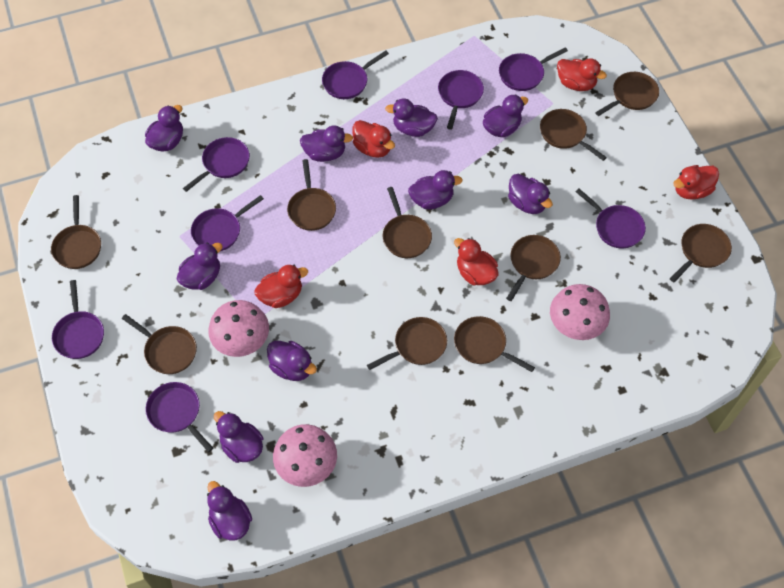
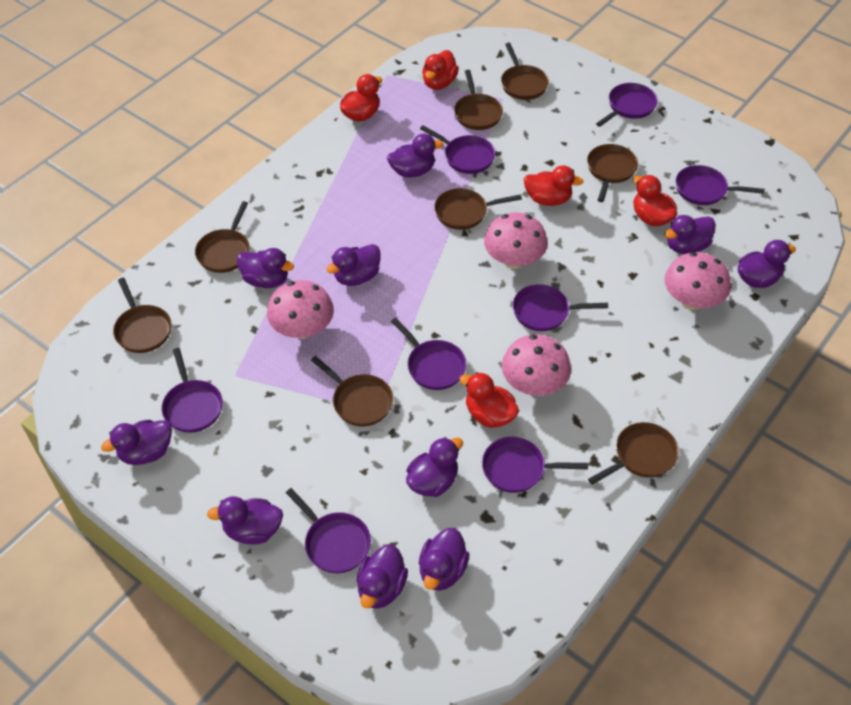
brown pan: [51,195,101,269] [122,314,197,374] [287,159,336,231] [367,317,447,370] [383,187,432,258] [454,316,535,372] [506,235,561,301] [540,109,607,161] [595,72,659,116] [670,224,732,282] = 10 -> [113,278,172,353] [195,201,250,273] [311,356,393,427] [434,188,522,230] [454,70,503,130] [501,43,549,100] [587,144,638,202] [588,422,679,485] = 8
pink mushroom: [208,300,269,357] [273,424,337,487] [550,284,610,340] = 3 -> [267,280,334,339] [484,212,548,269] [502,334,571,396] [665,252,731,310] = 4

